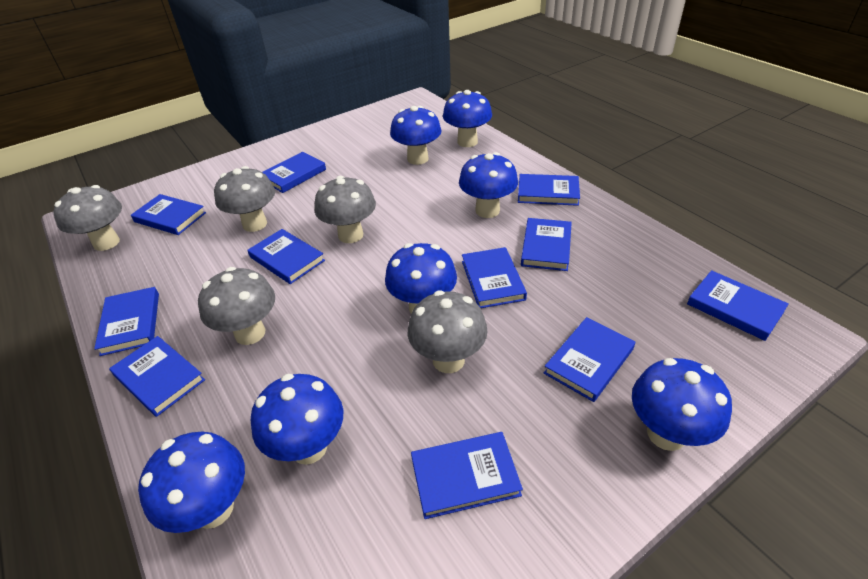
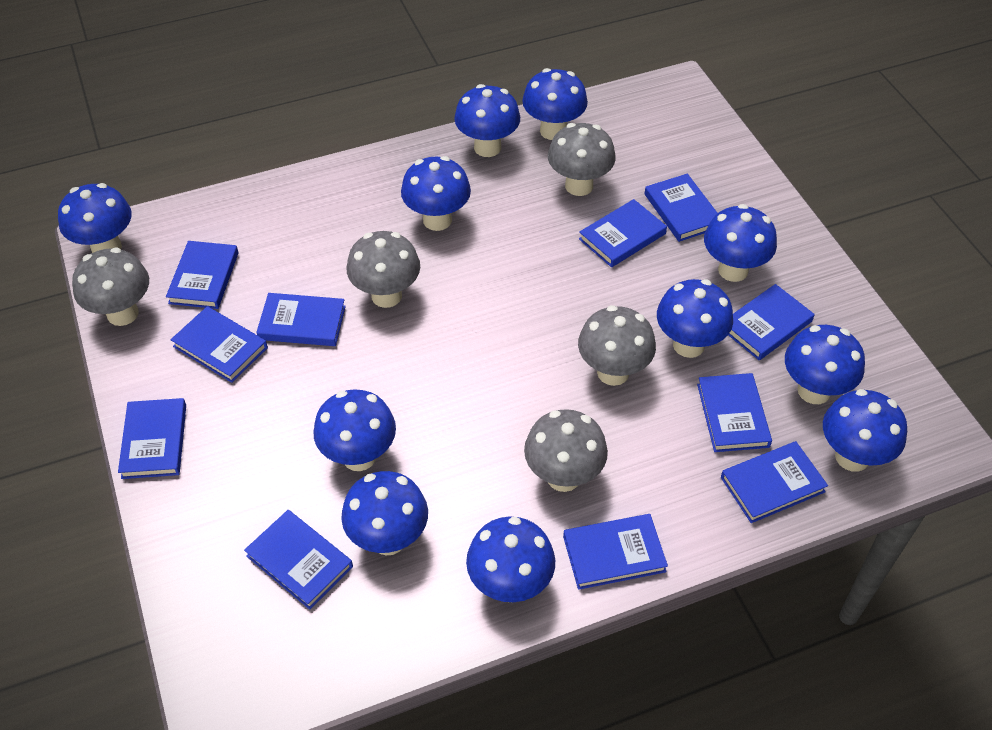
blue mushroom: [138,432,245,533] [251,374,343,465] [385,243,457,314] [390,106,441,165] [443,90,492,147] [459,152,518,218] [632,358,732,451] = 7 -> [58,183,132,253] [313,389,396,471] [341,471,428,555] [401,156,471,231] [454,84,520,157] [466,517,555,602] [522,68,588,140] [657,279,733,358] [704,204,777,282] [785,325,865,404] [823,389,907,472] = 11

